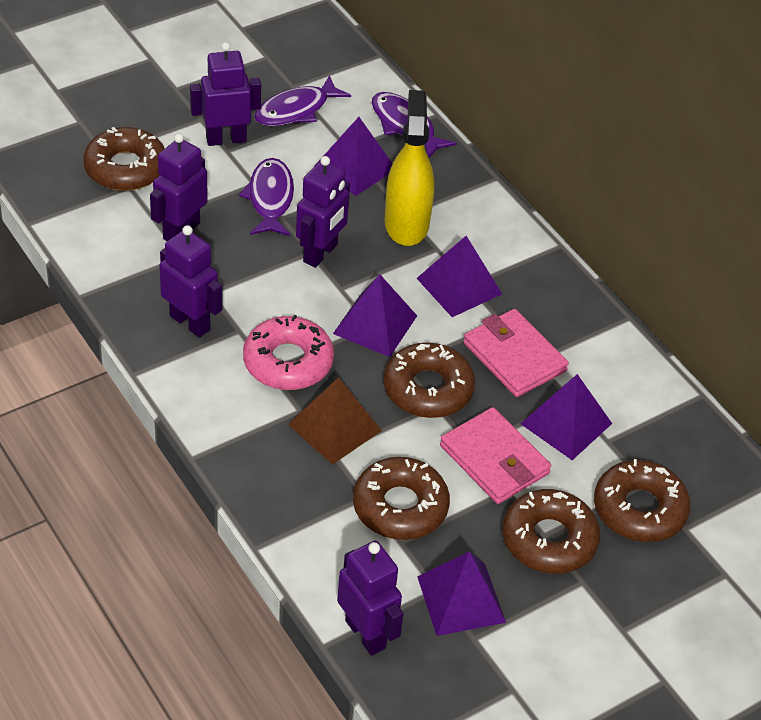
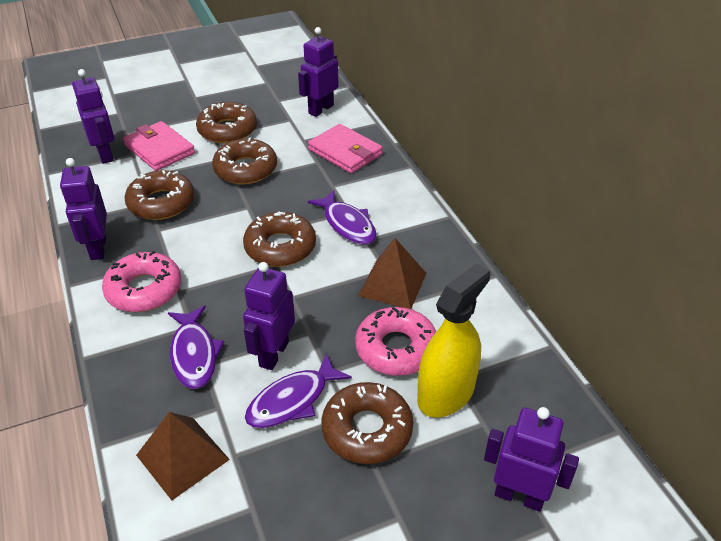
brown pyramid: [288,377,382,465] = 1 -> [136,412,230,500] [358,238,427,309] = 2
pink donut: [243,315,334,390] = 1 -> [102,251,181,312] [355,307,436,376] = 2
purple pyramid: [314,117,393,196] [333,274,417,357] [417,236,502,317] [417,551,506,636] [521,374,612,460] = 5 -> none = 0

